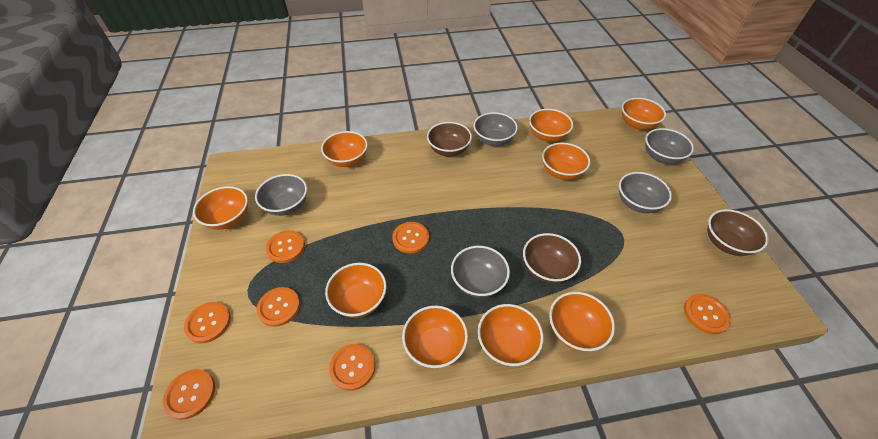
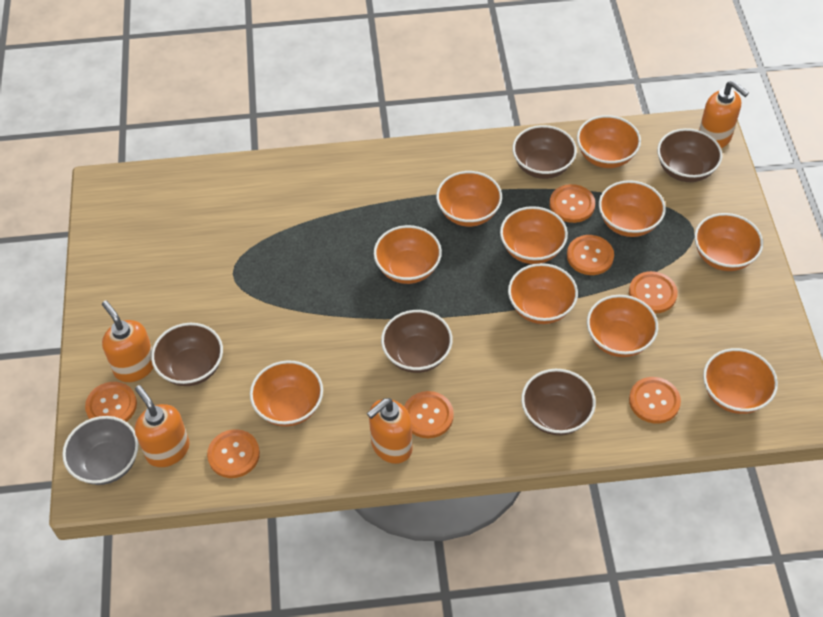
brown bowl: [427,122,472,157] [523,233,581,283] [707,209,769,256] = 3 -> [151,323,223,386] [381,310,453,373] [512,125,577,179] [521,369,596,435] [657,128,723,182] = 5
grey bowl: [255,174,307,216] [451,246,510,298] [473,112,518,146] [619,172,672,213] [645,128,694,164] = 5 -> [62,416,139,485] = 1
orange bowl: [193,186,248,230] [321,131,368,167] [325,263,387,318] [402,305,468,368] [478,304,544,366] [529,109,573,142] [542,143,590,180] [549,292,615,352] [622,98,666,130] = 9 -> [250,360,323,426] [374,225,442,284] [436,171,502,227] [500,206,568,264] [508,263,578,324] [577,115,641,168] [587,295,658,357] [599,180,666,237] [694,213,763,271] [703,348,778,414] = 10
orange soap dispenser: none = 0 -> [102,300,154,382] [135,385,190,467] [367,398,413,464] [699,81,749,148] = 4

